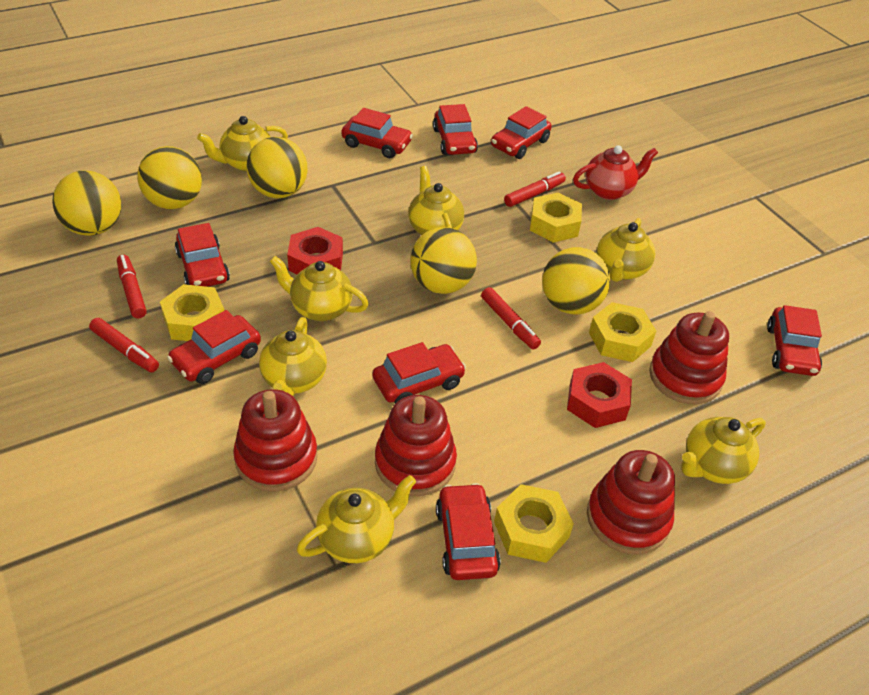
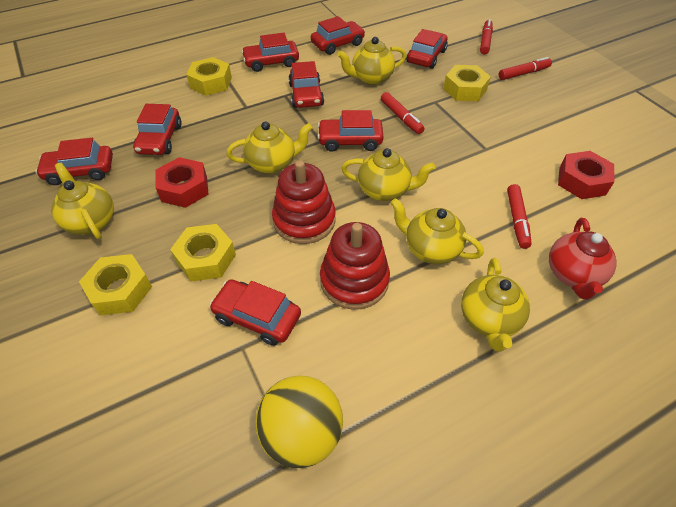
red stacking toy: [233,389,318,492] [375,395,457,496] [587,450,675,554] [649,311,729,405] = 4 -> [272,160,336,244] [320,222,390,310] = 2
yellow ball: [53,171,121,236] [137,146,202,209] [246,137,308,198] [410,227,477,294] [542,247,610,315] = 5 -> [255,376,343,468] = 1
yellow teapot: [197,116,288,171] [259,317,327,396] [270,256,369,321] [297,475,416,563] [408,166,464,235] [597,218,655,282] [681,417,766,484] = 7 -> [51,163,114,239] [226,122,312,174] [337,37,406,85] [341,148,435,201] [390,198,484,264] [461,258,530,352] = 6

